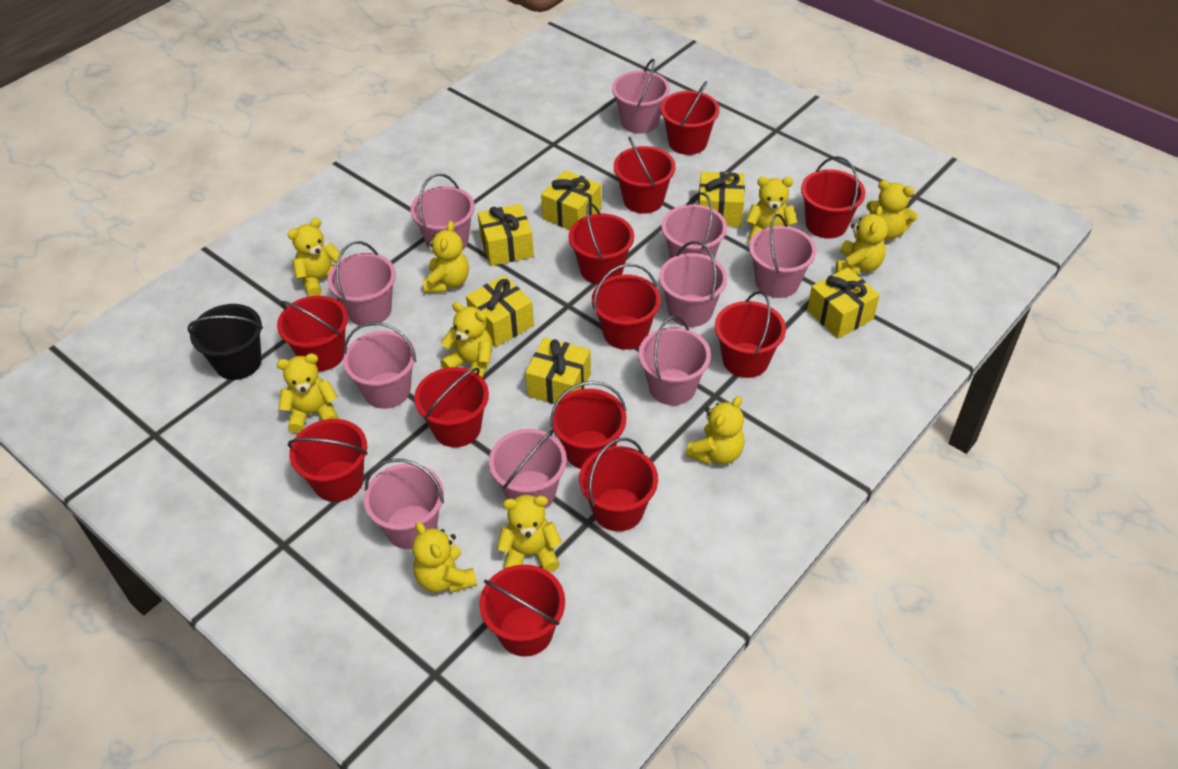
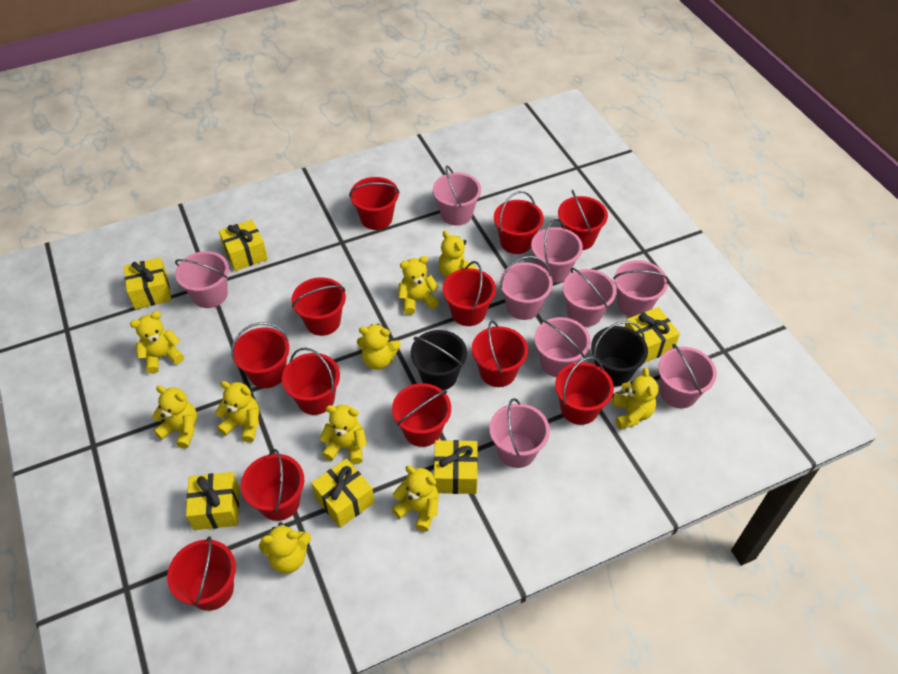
black bucket: [187,304,263,380] = 1 -> [411,330,467,390] [591,321,648,387] = 2
pink bucket: [328,241,396,326] [343,322,416,409] [364,459,444,549] [410,173,475,250] [489,429,567,509] [612,59,670,134] [639,316,711,405] [659,241,727,327] [662,192,727,259] [749,214,816,298] = 10 -> [175,251,229,308] [433,165,481,226] [489,398,550,468] [499,256,553,320] [531,219,583,283] [534,317,591,377] [563,268,616,327] [613,260,669,317] [658,343,717,408] = 9

